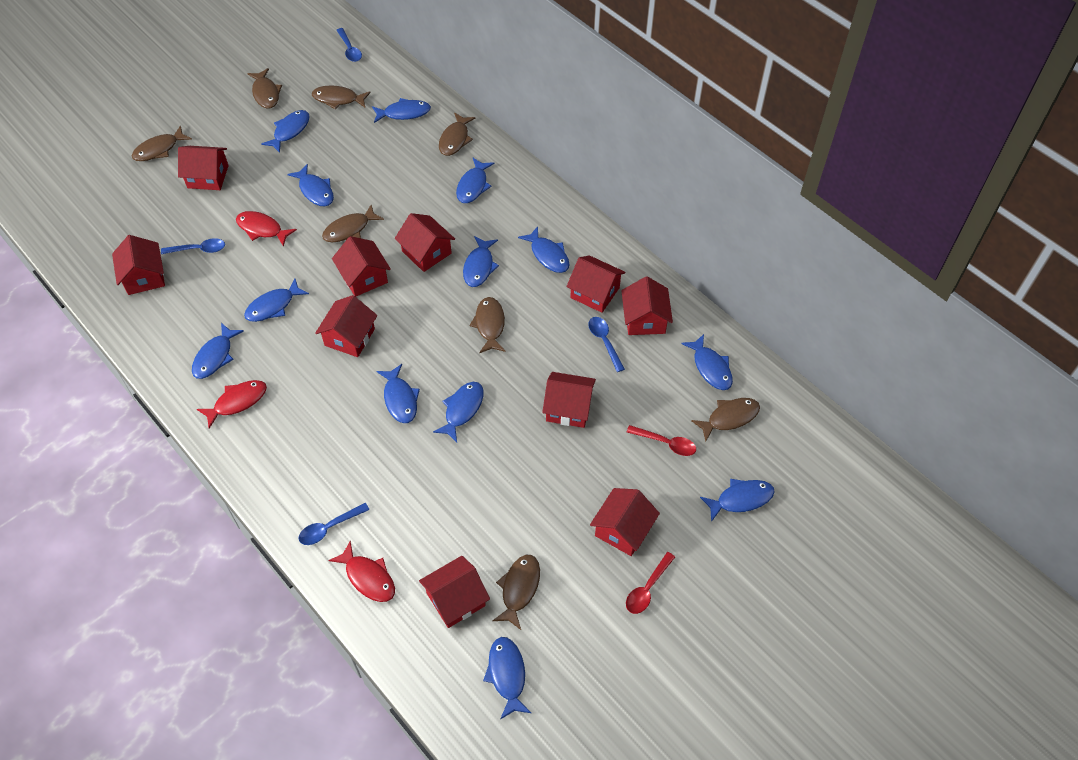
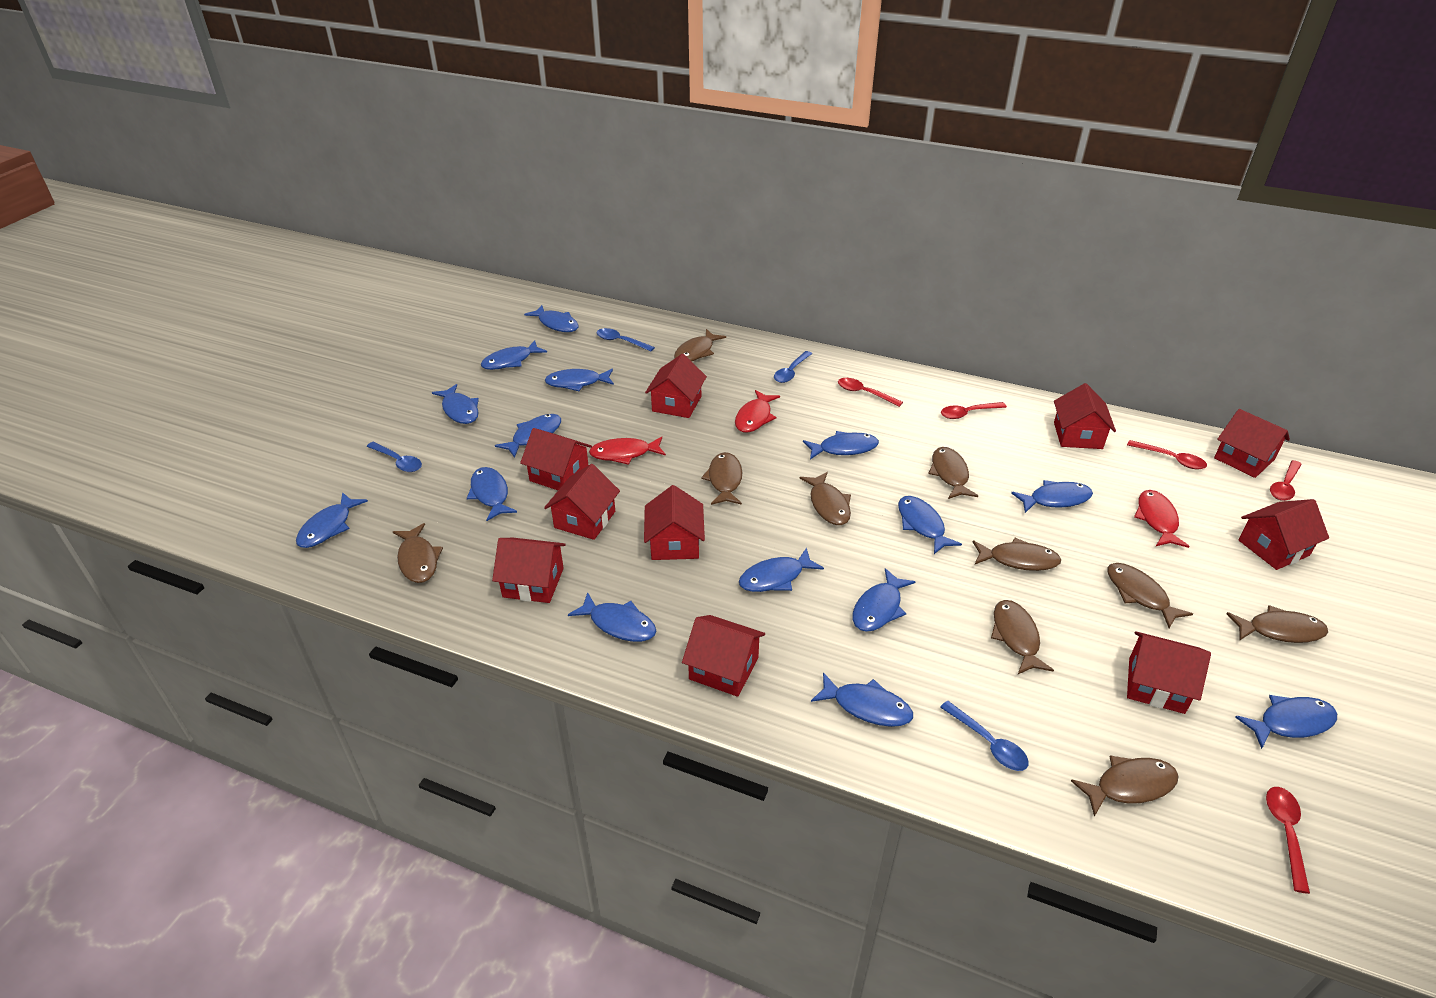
blue fish: [192,323,244,379] [244,279,309,322] [261,110,310,153] [287,164,334,206] [372,98,431,123] [376,364,420,423] [433,382,484,442] [456,158,495,203] [463,236,499,287] [483,637,531,720] [518,226,570,273] [681,334,733,390] [700,479,774,522] = 13 -> [296,492,368,548] [432,384,479,424] [467,467,517,521] [481,340,547,370] [495,414,561,458] [524,305,579,332] [545,369,614,391] [568,592,656,642] [739,547,824,592] [803,431,879,459] [811,672,913,727] [853,568,915,632] [898,496,962,554] [1011,480,1093,513] [1235,695,1337,749] = 15
brown fish: [132,126,192,161] [247,68,282,109] [312,85,371,109] [322,205,384,242] [439,113,476,156] [469,297,505,353] [492,555,540,630] [691,398,760,442] = 8 -> [393,523,443,583] [674,329,726,361] [701,452,742,505] [799,472,851,525] [928,447,978,499] [973,538,1061,571] [991,600,1054,674] [1071,755,1179,817] [1107,563,1193,628] [1226,605,1328,643] = 10
red spoon: [626,552,675,614] [627,425,696,456] = 2 -> [838,378,903,407] [941,402,1007,419] [1127,440,1207,469] [1266,787,1310,894] [1270,460,1302,501] = 5

